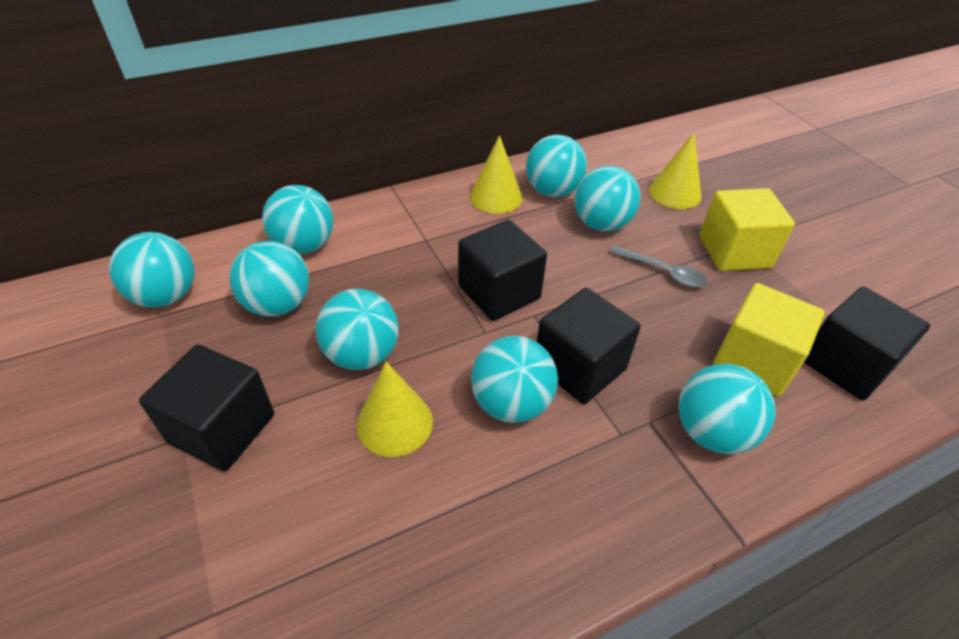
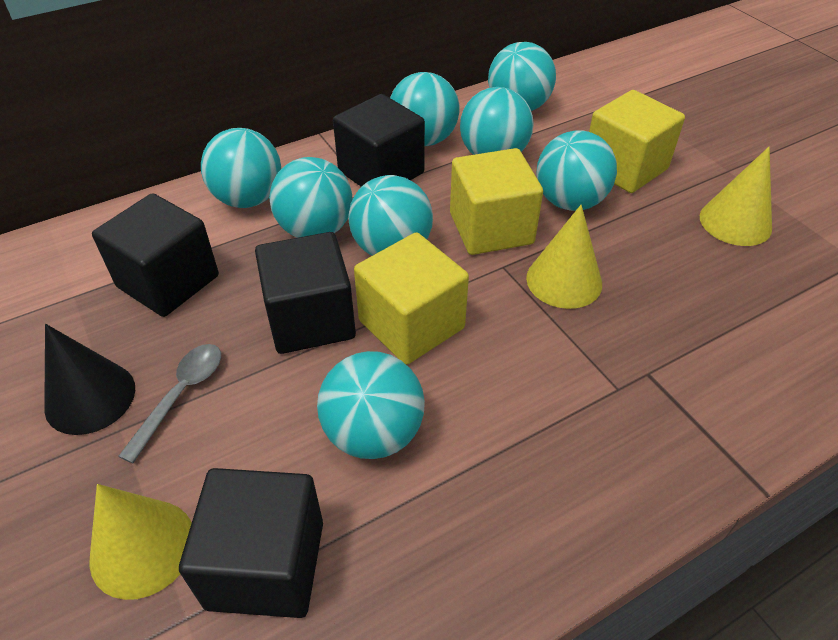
black cone: none = 0 -> [44,324,135,435] = 1
yellow cube: [700,188,795,271] [713,283,825,396] = 2 -> [354,232,469,365] [450,148,543,255] [589,90,685,193] = 3

